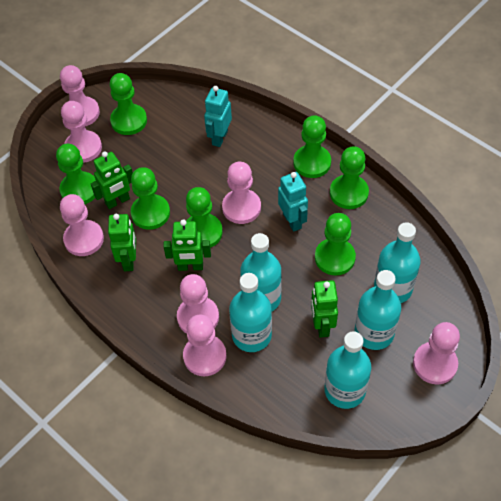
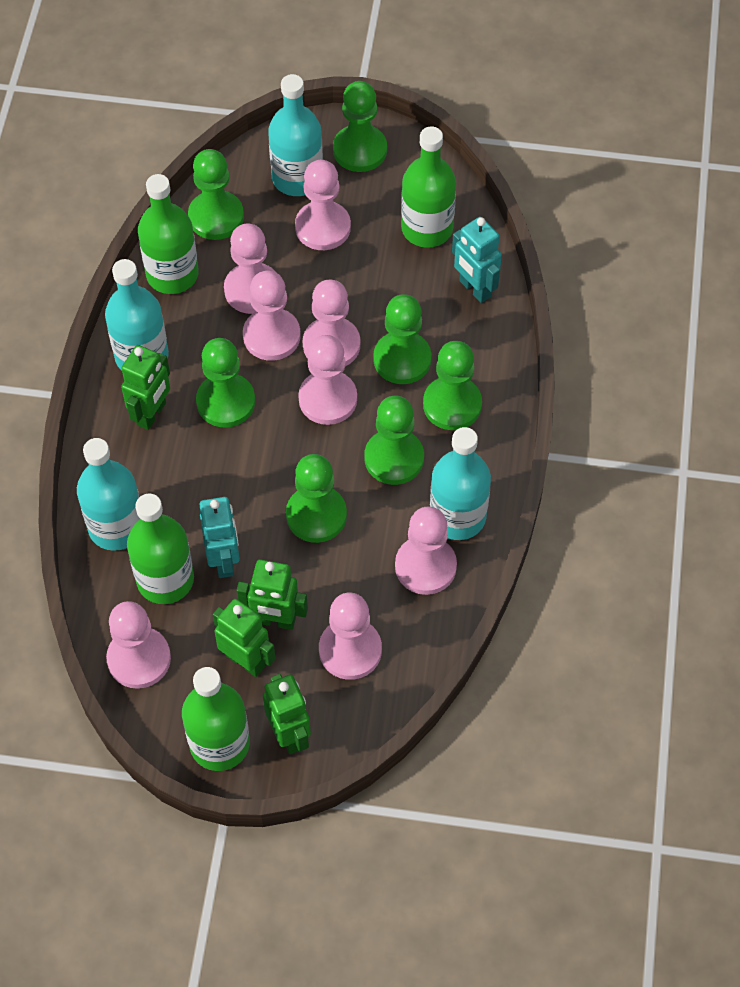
green bottle: none = 0 -> [127,493,194,604] [138,174,199,294] [182,667,250,771] [401,127,456,247] = 4
pink pawn: [60,65,100,126] [60,194,104,256] [61,101,102,163] [177,274,219,334] [183,314,227,376] [222,162,261,224] [413,322,460,384] = 7 -> [106,601,171,689] [224,224,276,314] [243,271,301,361] [295,160,351,250] [298,335,357,425] [303,280,360,367] [319,592,382,680] [395,506,457,595] = 8
turquoise bottle: [229,273,272,352] [240,233,282,311] [324,331,371,409] [354,270,401,350] [374,222,421,303] = 5 -> [77,438,140,551] [105,259,169,371] [268,74,323,196] [430,427,491,540] = 4

